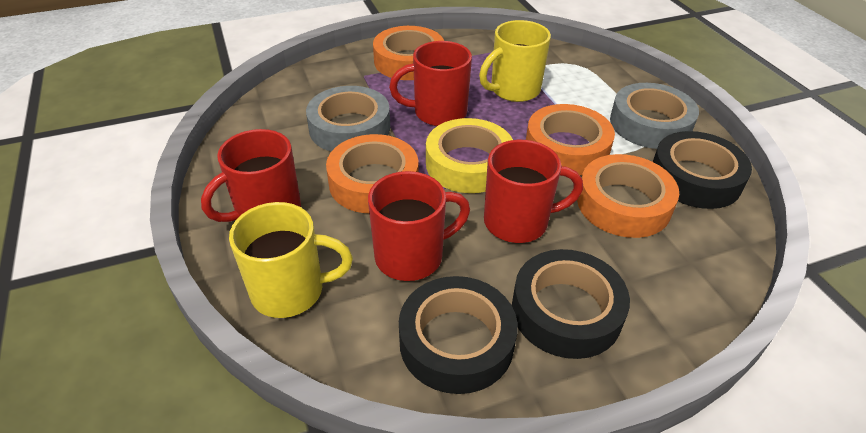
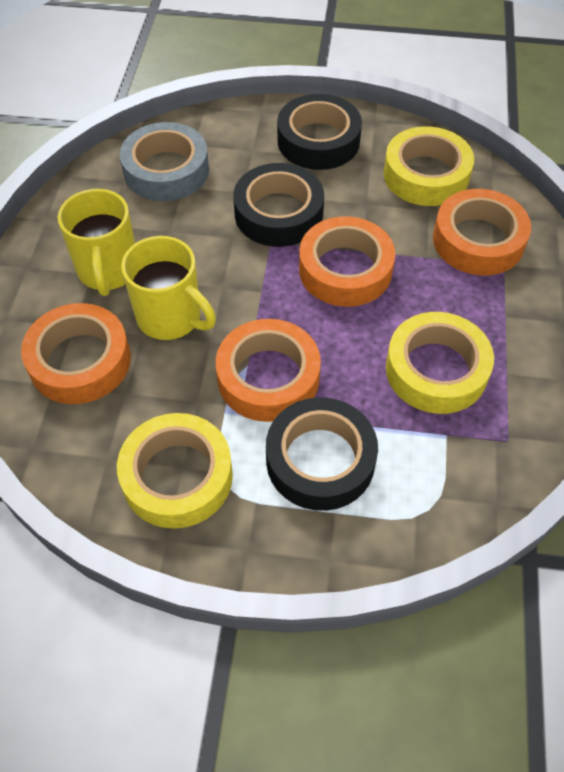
grey tape: [306,86,390,151] [610,83,699,149] = 2 -> [120,122,209,201] = 1
red mug: [201,129,301,222] [368,171,470,281] [389,41,472,126] [484,140,583,243] = 4 -> none = 0
yellow tape: [426,118,513,193] = 1 -> [117,413,233,529] [383,126,474,206] [386,312,494,414] = 3

